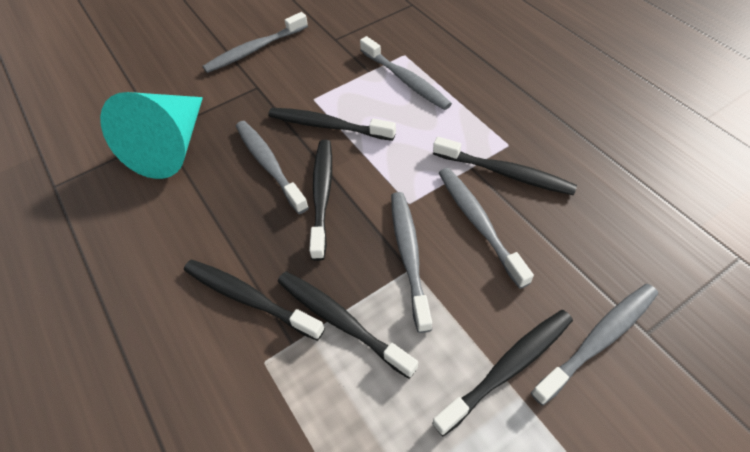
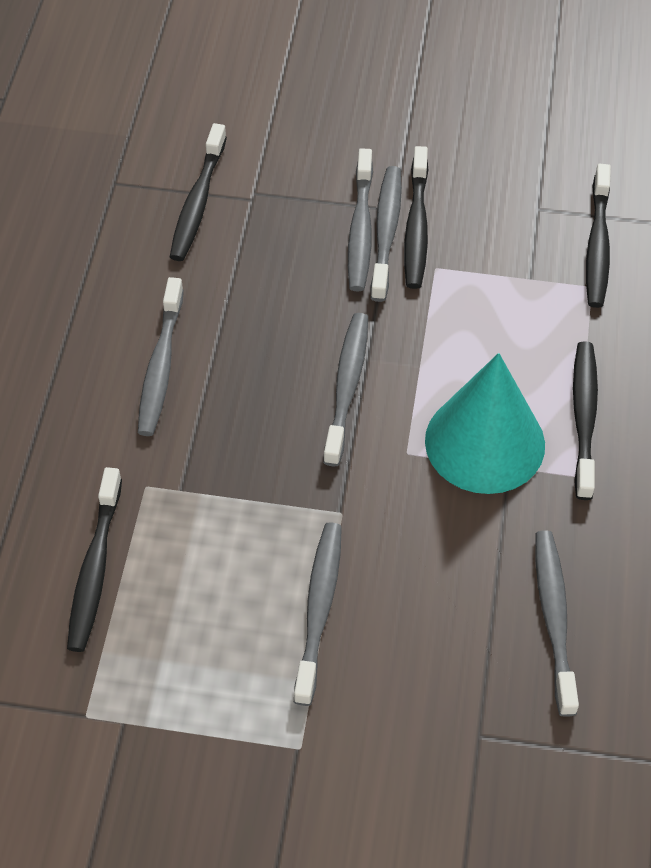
black toothbrush: [184,260,325,341] [268,108,396,141] [278,271,418,379] [309,140,332,261] [432,310,573,437] [433,137,577,195] = 6 -> [67,467,122,652] [170,123,227,261] [404,146,428,289] [573,341,598,500] [586,164,611,308] = 5

